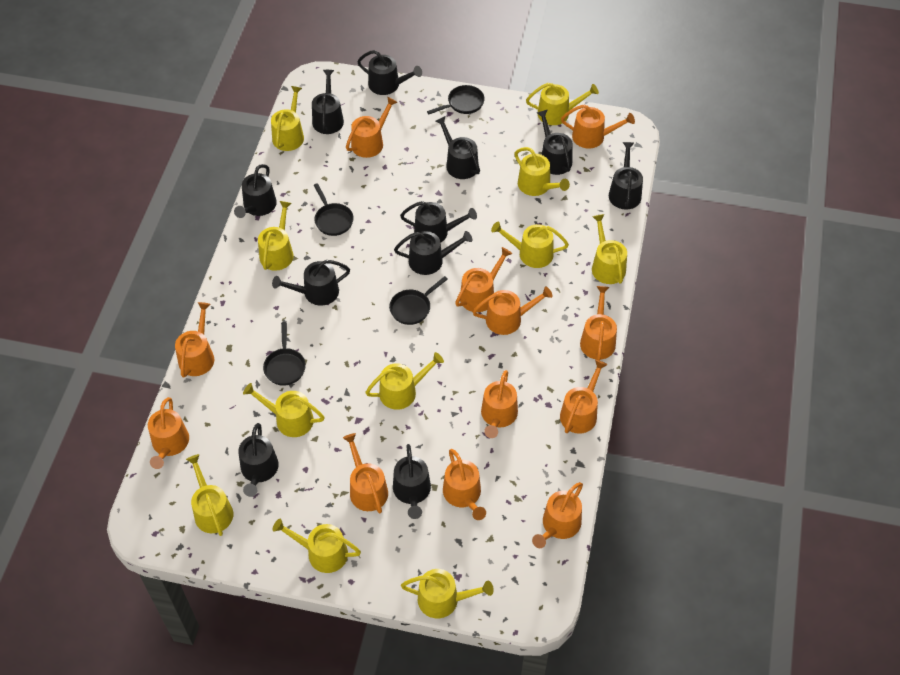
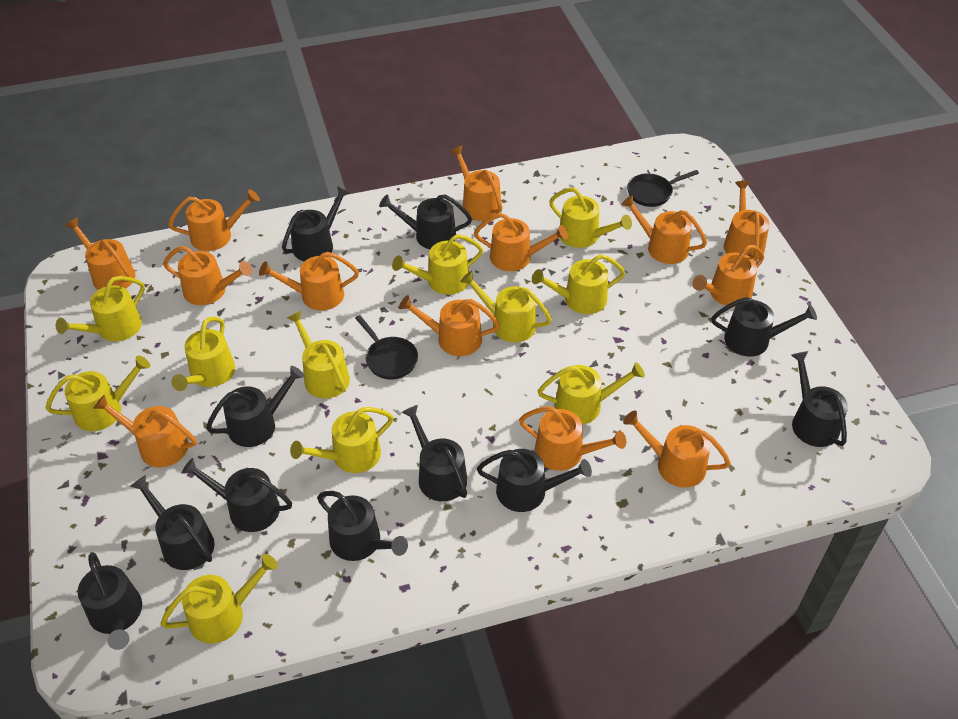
black pan: [263,322,306,386] [314,183,354,236] [389,276,448,325] [427,85,485,114] = 4 -> [355,315,418,379] [627,170,699,207] = 2
orange watering can: [148,397,189,469] [175,302,214,378] [343,433,388,513] [346,97,398,158] [443,449,486,520] [455,247,512,312] [473,286,553,335] [481,370,518,438] [532,482,583,548] [560,359,607,434] [561,105,635,149] [580,286,617,361] = 12 -> [65,218,135,290] [93,395,197,467] [163,246,252,305] [168,190,260,251] [259,252,359,311] [399,295,500,356] [450,146,503,221] [474,213,568,271] [519,406,626,471] [621,195,707,264] [623,410,731,488] [692,245,764,307] [724,181,770,261] = 13

